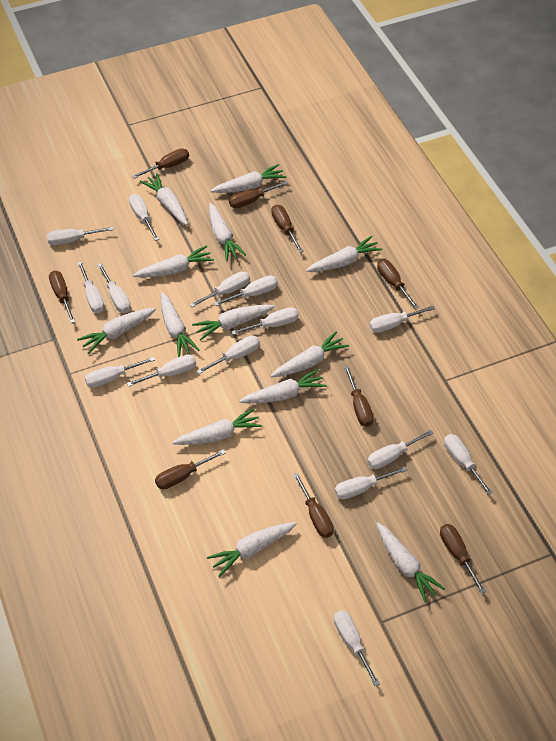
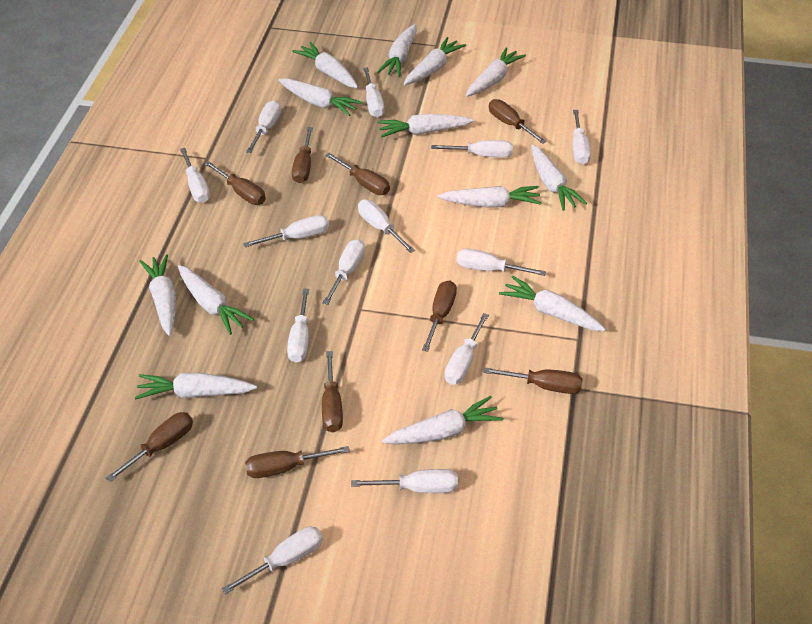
white screwdriver: [47,227,114,245] [77,261,104,313] [85,357,155,388] [97,263,131,313] [127,355,196,387] [129,194,159,241] [190,271,250,308] [197,336,260,374] [214,275,278,306] [231,307,299,335] [334,467,407,499] [334,611,380,686] [367,430,434,469] [369,306,435,333] [444,434,493,495] = 15 -> [180,148,210,203] [222,526,323,594] [244,215,329,247] [246,100,281,153] [287,289,309,363] [323,239,365,305] [351,469,458,493] [358,199,415,253] [363,67,384,117] [431,140,513,158] [445,313,489,385] [457,249,546,276] [573,110,591,164] = 13

